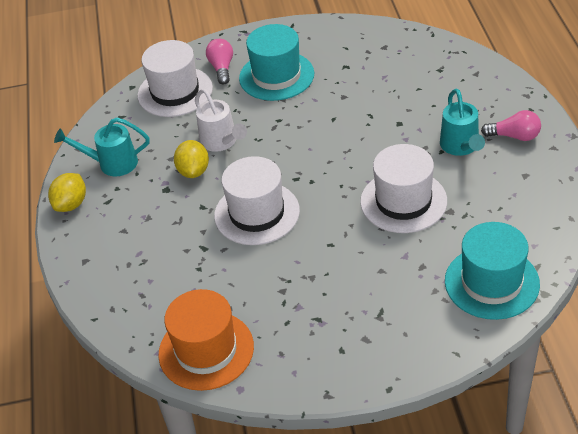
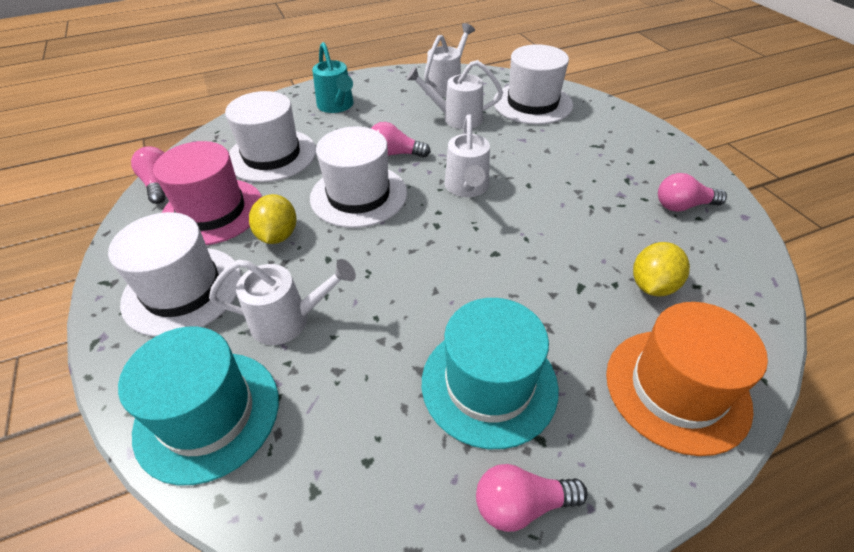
pink hat: none = 0 -> [153,141,262,245] = 1
pink light bulb: [206,39,233,84] [481,110,541,141] = 2 -> [131,146,166,204] [371,122,431,157] [476,464,588,532] [658,173,727,212] = 4
turquoise watering can: [54,118,150,176] [440,89,485,156] = 2 -> [312,42,354,113] = 1
white hat: [137,40,213,117] [214,156,300,245] [360,144,447,233] = 3 -> [108,212,241,337] [225,91,316,182] [310,126,407,228] [493,44,573,125] = 4
white watering can: [195,89,247,152] = 1 -> [209,259,356,345] [406,60,503,129] [424,23,475,97] [445,114,490,197] = 4

